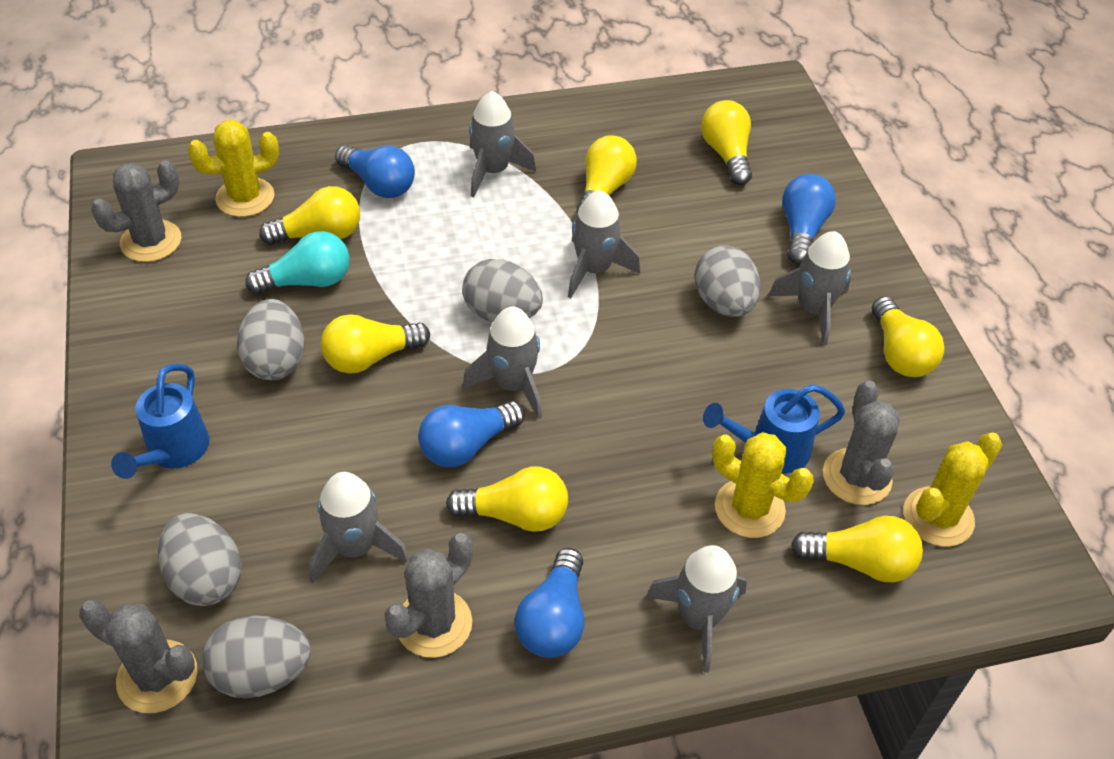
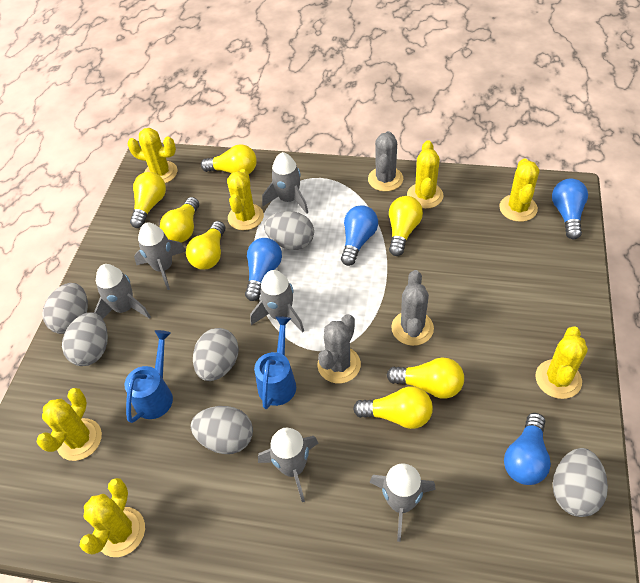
grey cactus: [79,600,197,713] [91,160,181,262] [384,533,473,658] [823,381,900,505] = 4 -> [317,314,361,383] [368,131,403,191] [391,270,434,346] = 3
grey egg: [158,513,242,606] [202,615,311,698] [237,299,305,380] [462,259,543,322] [695,245,760,317] = 5 -> [42,283,88,334] [62,312,108,366] [191,406,253,454] [193,328,239,381] [264,211,314,250] [553,448,608,517] = 6
turquoise light bulb: [245,231,350,294] = 1 -> none = 0
yellow cactus: [188,120,279,217] [712,432,814,538] [903,432,1002,547] = 3 -> [37,388,102,461] [80,478,145,557] [127,128,177,183] [227,169,264,230] [407,140,444,209] [499,159,539,222] [536,326,588,399] = 7

